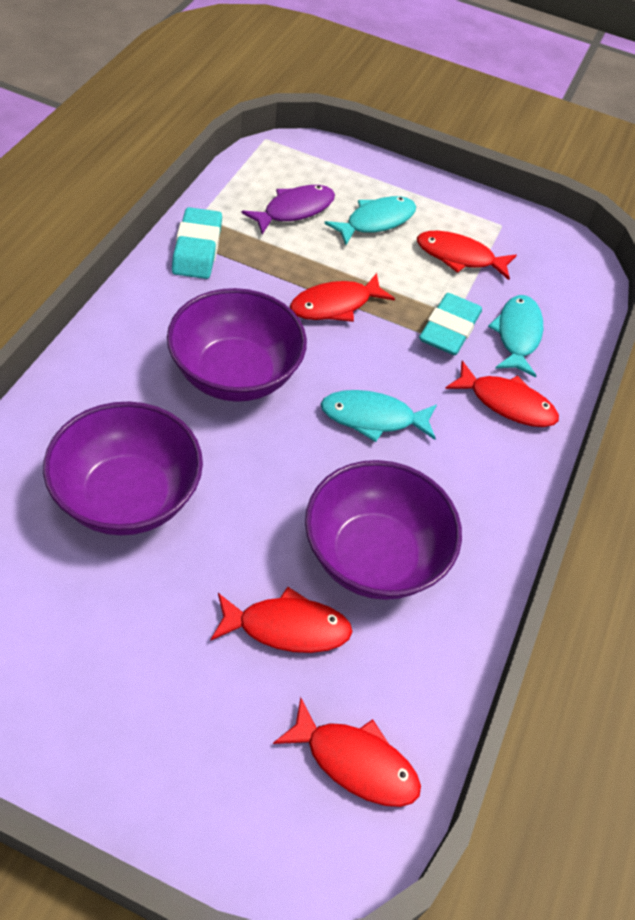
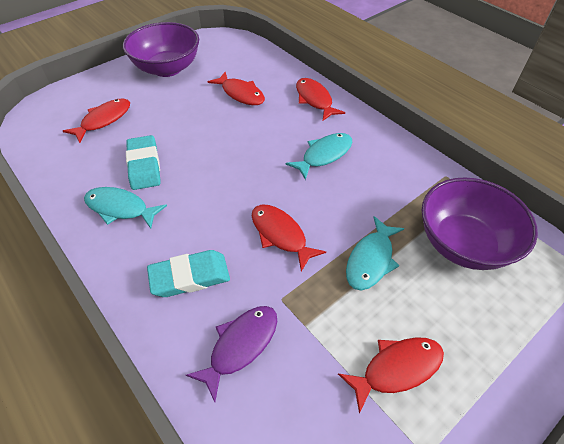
purple bowl: [43,402,203,535] [167,288,307,402] [305,460,462,600] = 3 -> [123,22,199,77] [422,177,538,270] = 2

